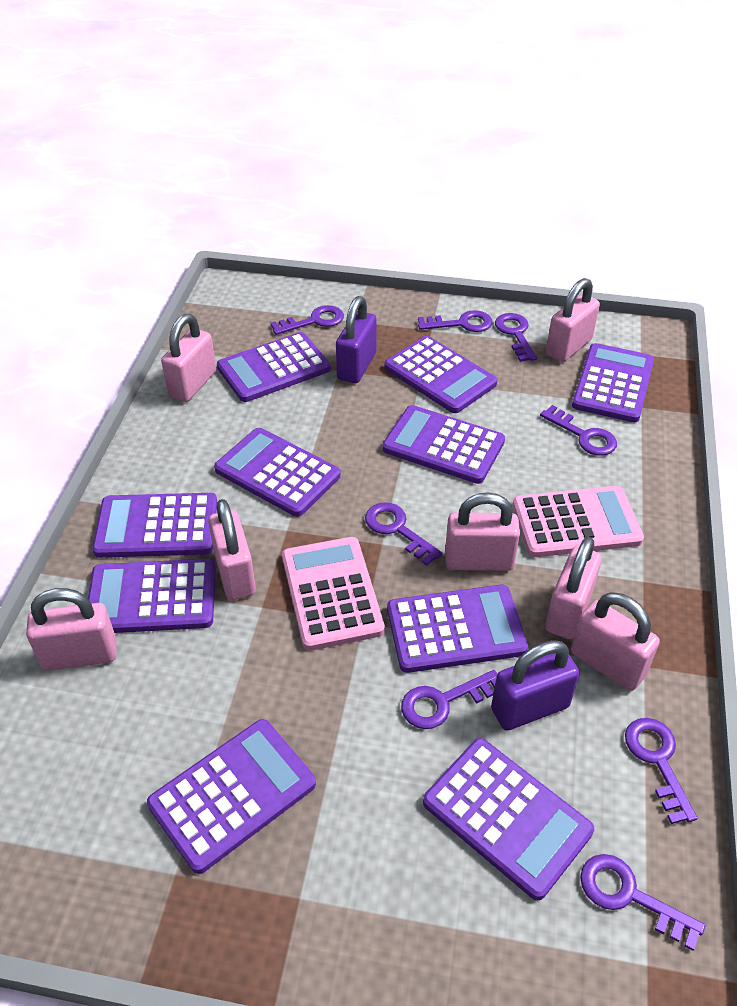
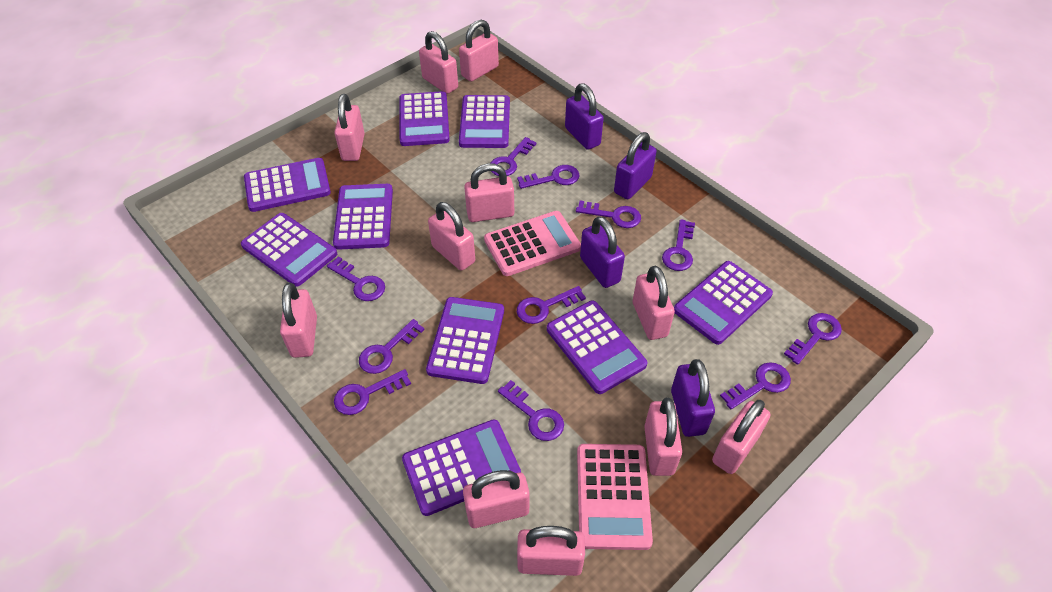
pink padlock: [26,588,117,671] [161,314,216,402] [208,499,256,600] [445,492,520,571] [545,537,602,639] [546,278,600,362] [571,592,660,691] = 7 -> [280,283,317,358] [335,94,365,161] [419,31,458,94] [428,202,475,271] [459,20,499,81] [463,470,530,528] [464,163,514,222] [517,526,585,576] [633,266,675,340] [644,398,682,476] [712,400,770,474] = 11
purple calculator: [88,559,216,633] [92,493,217,558] [147,719,316,874] [214,428,341,517] [217,332,331,402] [382,405,505,484] [384,336,497,413] [387,585,528,673] [423,738,594,900] [572,343,654,423] = 10 -> [241,213,337,287] [244,158,331,212] [333,184,393,250] [399,91,450,146] [402,419,521,516] [426,297,504,384] [459,95,510,148] [547,300,647,394] [674,261,773,345] = 9
purple key: [270,305,344,335] [365,502,443,566] [401,670,497,729] [418,310,492,332] [495,313,537,362] [540,405,617,456] [580,854,705,951] [625,718,698,824] = 8 -> [327,256,385,301] [334,369,411,415] [359,319,425,374] [491,137,536,176] [498,380,564,441] [517,165,580,189] [517,286,586,324] [576,200,641,228] [662,219,695,271] [720,362,791,409] [784,313,842,365] = 11
purple padlock: [336,296,377,383] [491,640,580,731] = 2 -> [565,83,604,150] [580,216,625,288] [614,132,657,199] [671,359,715,437] = 4

